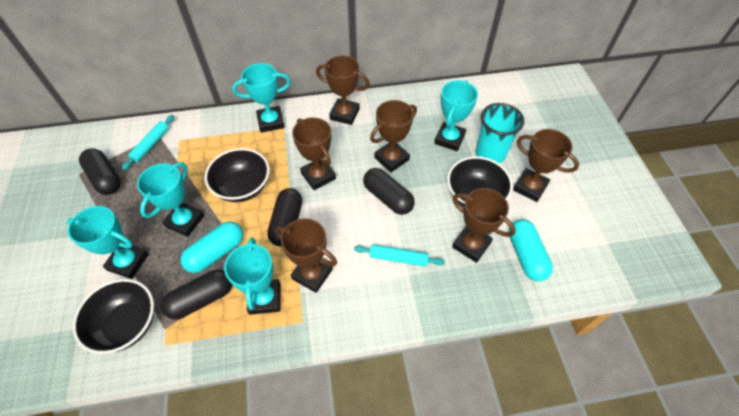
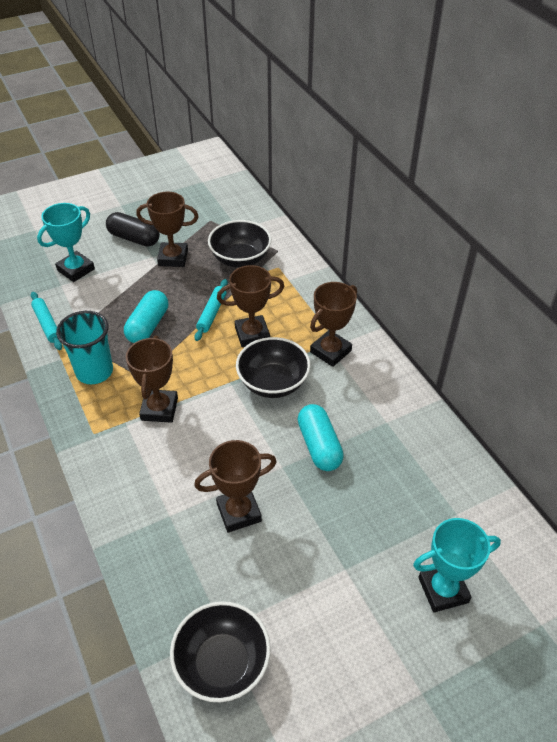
black capsule: [79,148,121,195] [161,269,232,320] [267,188,302,246] [363,168,415,215] = 4 -> [106,212,160,247] = 1
brown trophy: [275,218,337,293] [292,117,336,190] [316,56,370,125] [370,100,417,172] [452,188,516,263] [513,129,579,202] = 6 -> [126,336,178,423] [136,192,199,267] [194,440,277,533] [217,265,284,347] [310,282,357,367] = 5
turquoise trophy: [67,206,149,279] [137,162,204,237] [224,237,280,315] [232,63,291,133] [434,80,478,151] = 5 -> [37,203,95,282] [413,518,501,612] = 2

